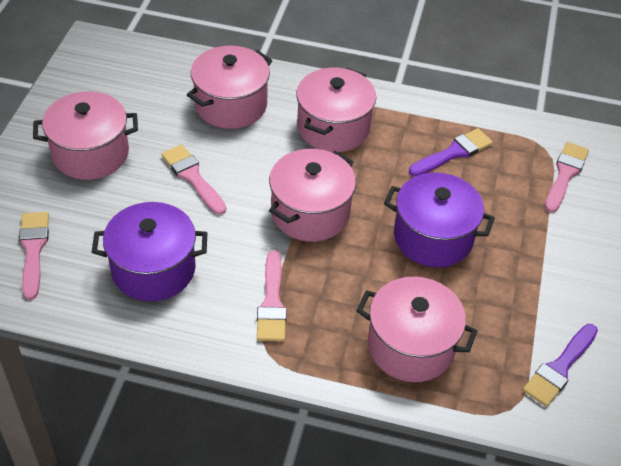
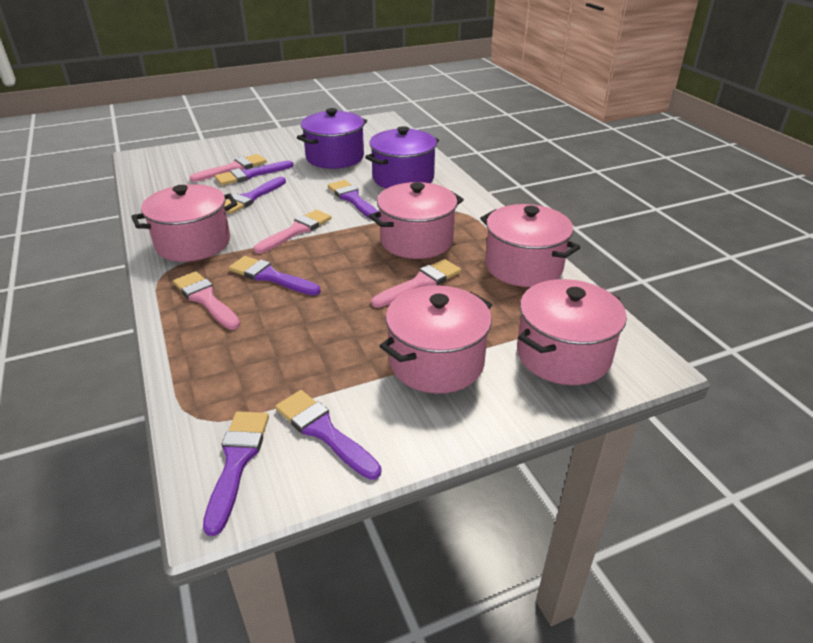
purple brush: [409,128,493,176] [523,324,598,407] = 2 -> [203,411,269,536] [215,161,294,185] [224,177,286,214] [229,256,321,295] [275,390,382,480] [328,180,380,219] = 6

